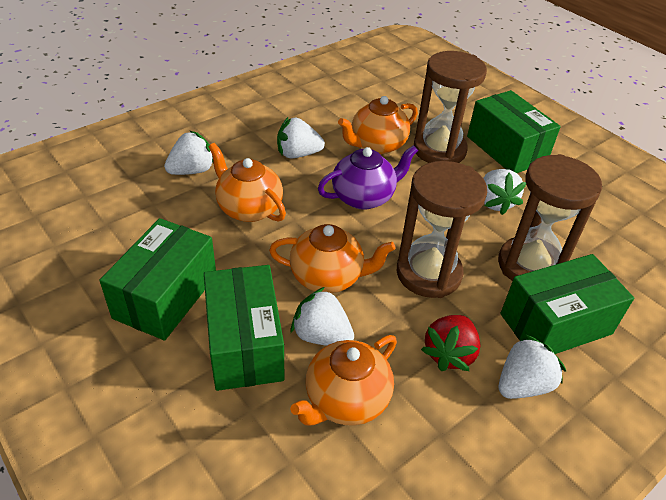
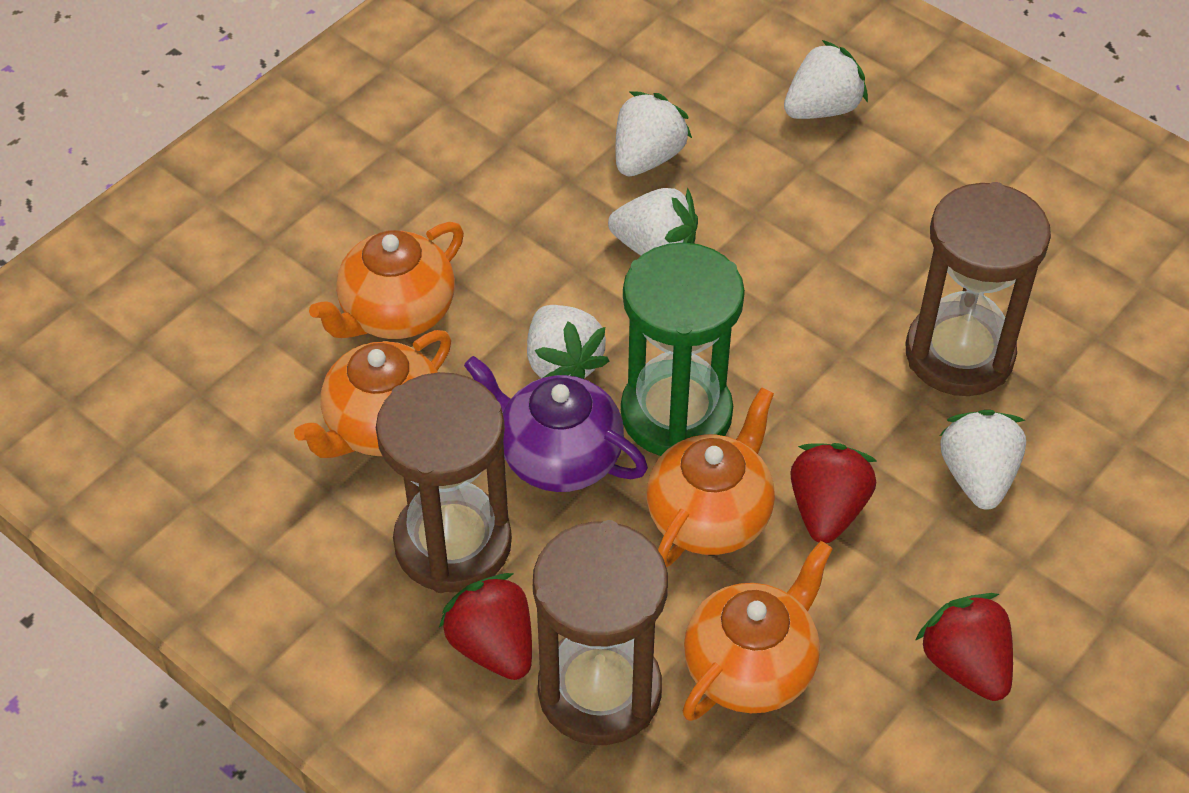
green box: [99,218,216,341] [204,265,284,391] [467,90,561,173] [500,254,634,354] = 4 -> none = 0
green hourglass: none = 0 -> [621,242,745,456] = 1
red strawberry: [421,315,480,371] = 1 -> [439,573,532,680] [790,443,877,543] [915,593,1013,701] = 3

